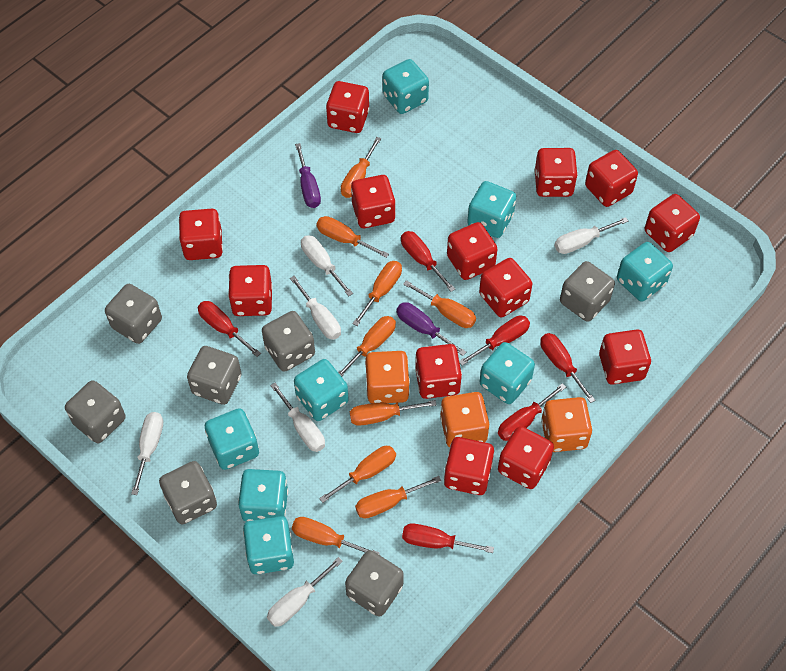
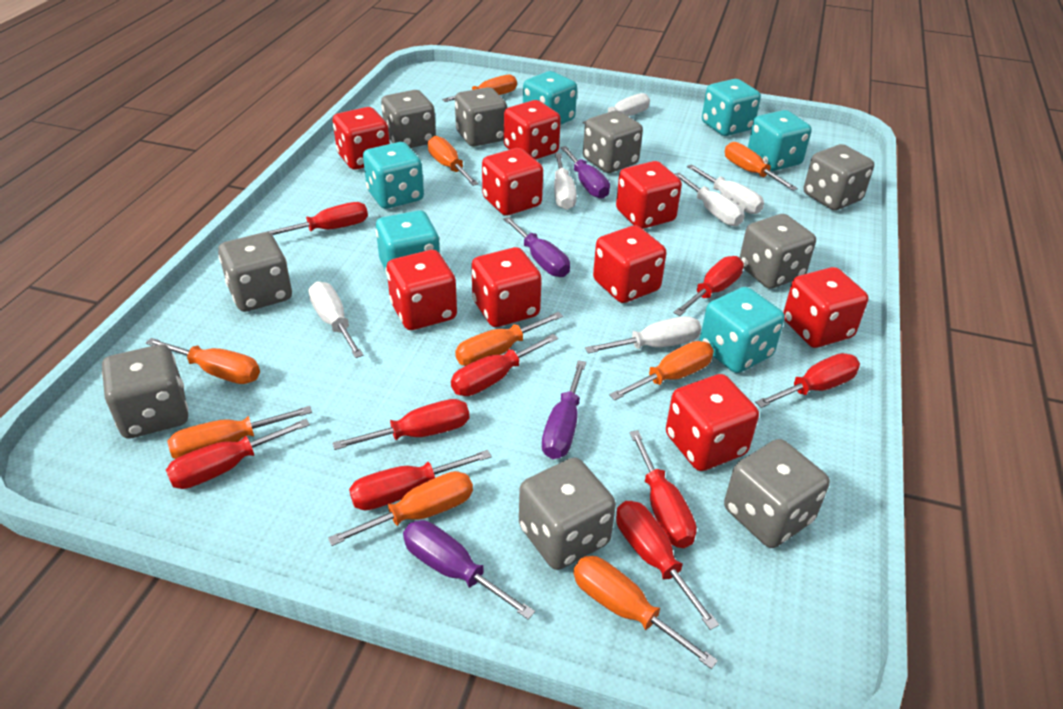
grey dice: [65,380,126,443] [105,284,162,344] [159,461,217,525] [187,346,242,405] [262,311,315,372] [345,550,404,617] [560,261,615,322] = 7 -> [102,344,188,439] [218,232,292,312] [381,90,436,148] [455,87,507,147] [519,457,616,570] [583,110,643,173] [724,439,830,548] [739,214,816,289] [803,144,874,210] = 9
orange dice: [365,351,410,403] [440,392,489,448] [541,397,592,452] = 3 -> none = 0
purple screwdriver: [295,143,321,208] [396,302,466,356] = 2 -> [403,520,535,620] [503,217,570,277] [542,360,586,459] [560,146,610,199] = 4
red dice: [179,209,223,260] [228,265,273,316] [326,81,370,133] [351,175,396,228] [415,344,462,399] [444,437,494,495] [447,222,498,280] [479,258,532,317] [498,426,554,489] [534,148,578,197] [585,150,638,207] [599,329,651,385] [645,194,700,252] = 13 -> [333,107,390,170] [387,250,457,330] [471,247,542,327] [482,148,543,216] [504,100,561,160] [593,225,667,303] [616,161,682,229] [666,374,759,471] [783,267,868,348] = 9
red screwdriver: [198,301,261,357] [401,231,455,292] [402,523,494,553] [459,315,530,366] [498,383,566,441] [540,333,595,403] = 6 -> [166,419,310,489] [267,202,368,235] [332,399,469,450] [349,450,492,510] [451,334,558,396] [616,501,719,630] [630,430,697,548] [673,256,744,316] [755,353,860,408] = 9
turquoise dice: [205,408,259,470] [238,469,288,522] [243,516,294,574] [294,359,348,421] [383,59,429,114] [467,181,516,238] [480,342,535,404] [617,242,673,302] = 8 -> [363,142,424,209] [376,210,440,275] [523,71,577,125] [700,287,785,373] [702,79,761,136] [748,110,812,171] = 6

